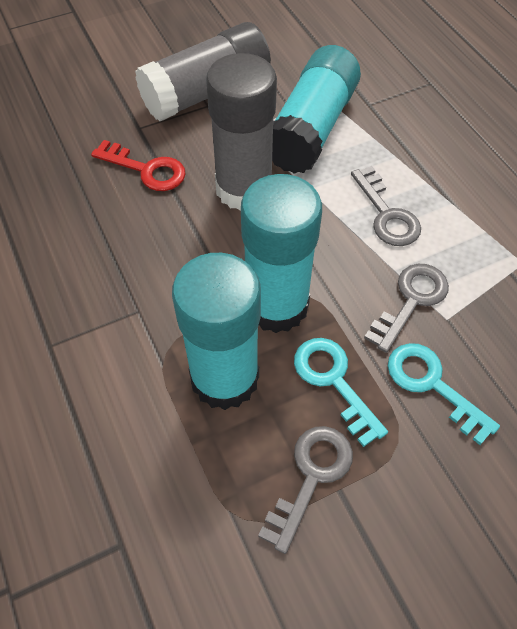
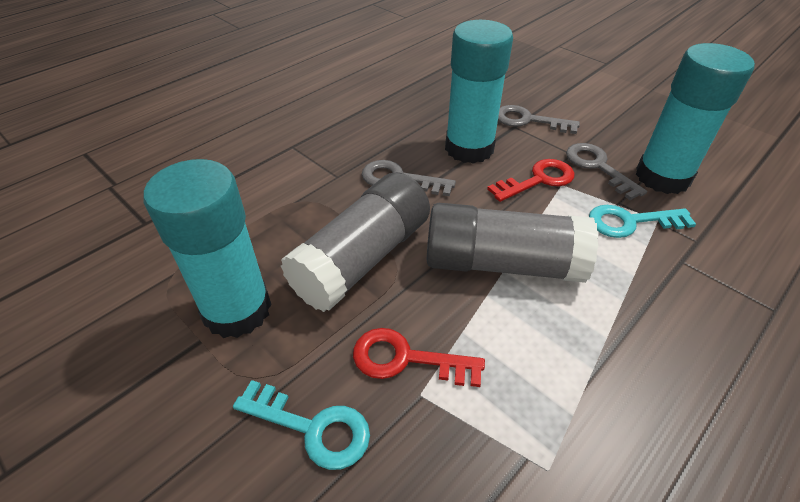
red key: [91,140,186,191] = 1 -> [353,328,485,387] [487,159,575,202] = 2

